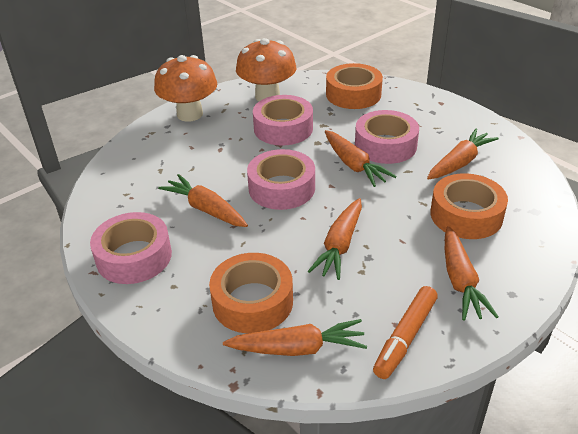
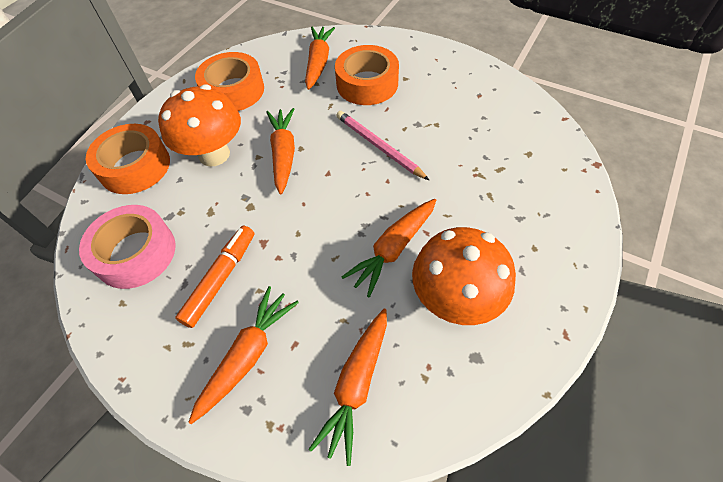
orange carrot: [158,174,248,227] [223,319,367,356] [308,198,362,280] [325,130,397,187] [427,129,499,180] [445,226,498,321] = 6 -> [189,286,299,424] [266,108,295,195] [305,27,335,90] [309,308,387,466] [342,199,436,297] = 5
pink pencil: none = 0 -> [336,111,429,180] = 1
pink tape: [90,212,172,284] [247,149,315,210] [253,95,313,146] [355,110,419,164] = 4 -> [79,205,176,289] = 1

